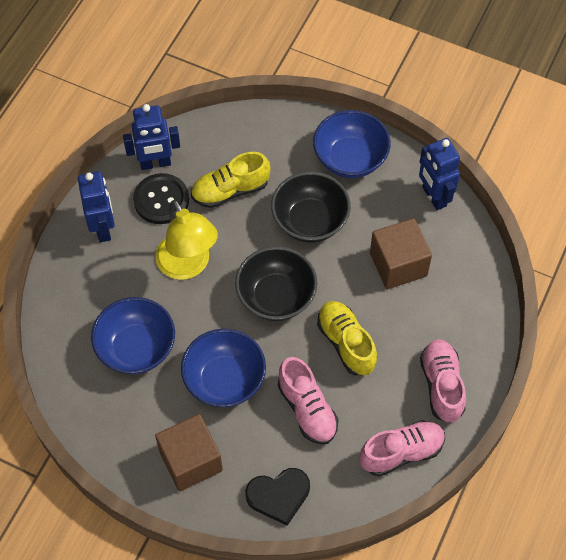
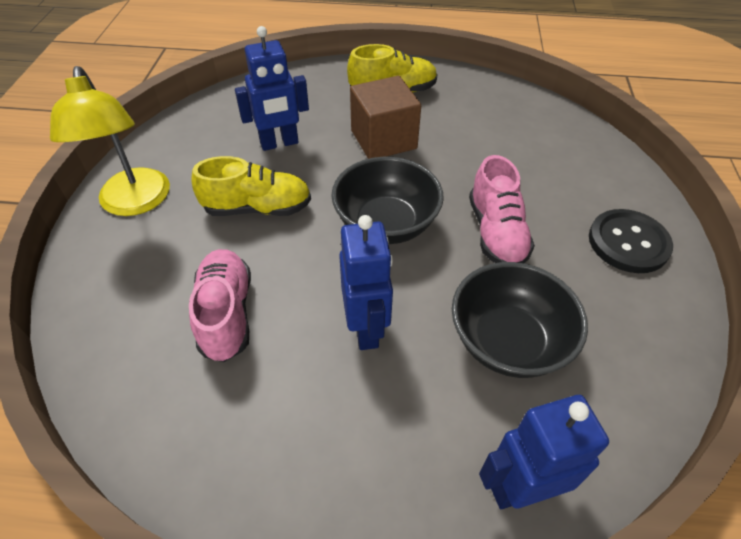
black heart: [245,468,310,526] = 1 -> none = 0
blue bowl: [91,297,175,374] [181,329,266,407] [313,110,391,178] = 3 -> none = 0
brown cube: [155,414,223,492] [370,218,432,289] = 2 -> [350,76,421,159] = 1
pink shoe: [278,357,339,444] [359,420,445,476] [420,339,466,423] = 3 -> [189,249,251,362] [469,155,535,263] = 2

